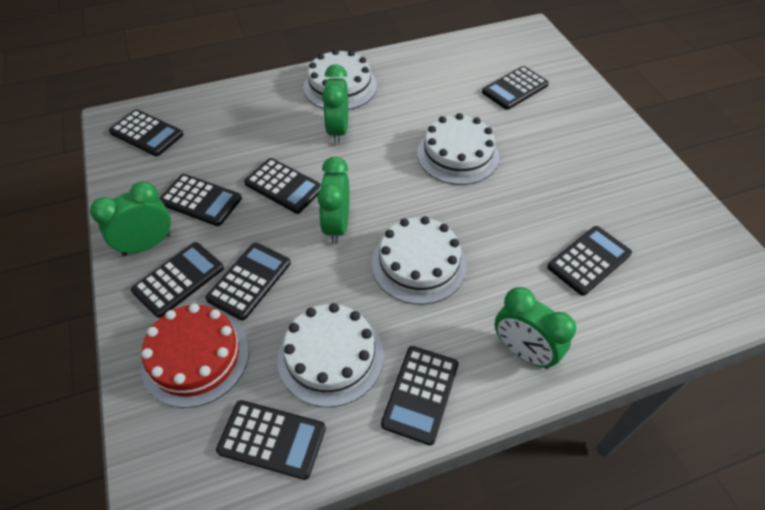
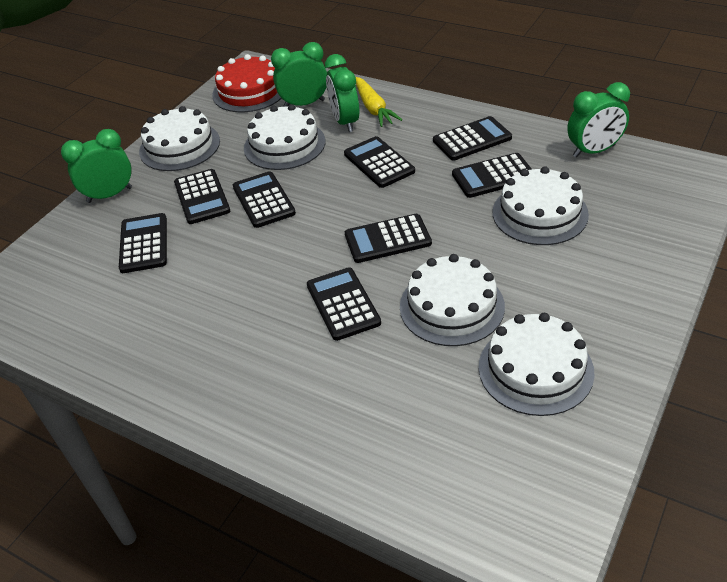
black calculator: [109,109,184,156] [131,242,224,318] [159,174,242,226] [205,243,291,320] [216,400,326,480] [244,158,321,214] [381,346,458,445] [482,66,549,110] [547,226,632,296] = 9 -> [119,213,167,273] [174,169,230,224] [233,171,296,228] [307,267,381,341] [344,136,415,188] [345,214,432,263] [433,116,512,161] [452,153,532,198] = 8
white cake: [277,303,384,407] [303,49,377,110] [372,216,467,305] [417,113,499,185] = 4 -> [139,106,220,171] [244,104,325,170] [400,254,505,346] [479,313,595,416] [493,166,589,245] = 5
yellow carrot: none = 0 -> [356,77,402,127] = 1

